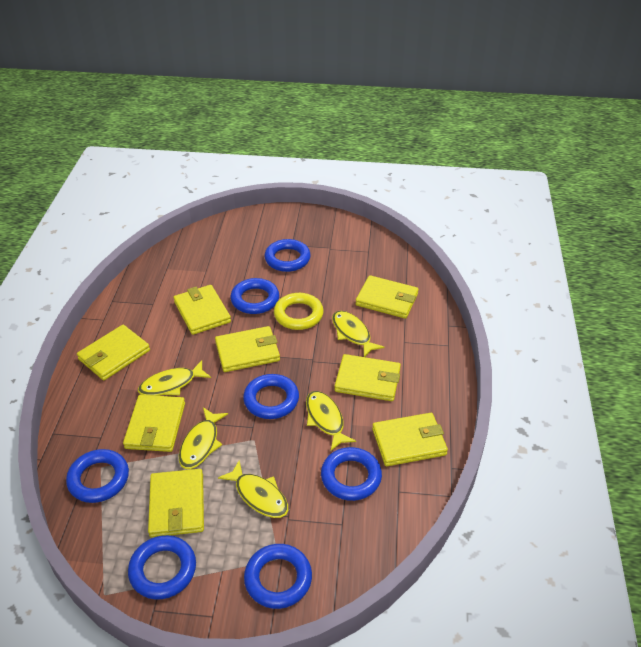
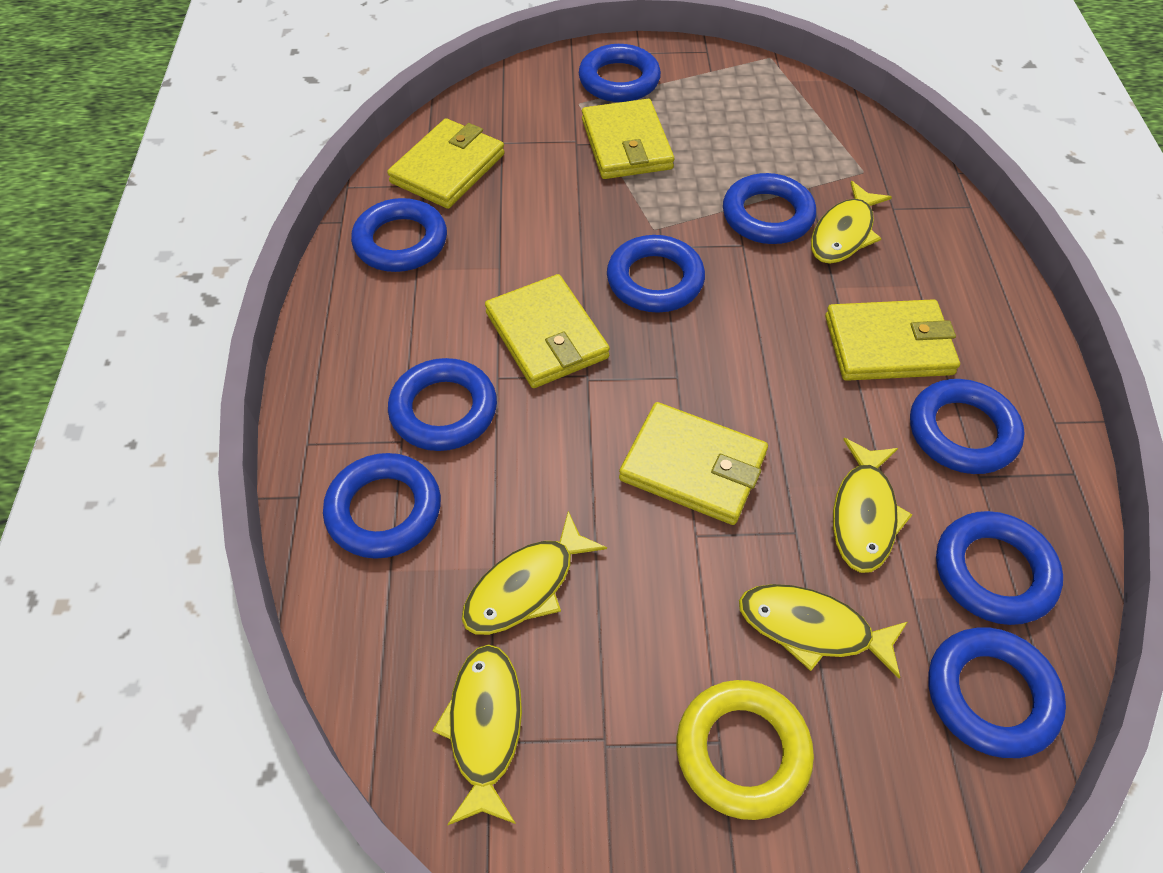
blue ring: [66,449,129,503] [128,535,196,599] [230,278,279,314] [243,374,299,419] [244,544,312,609] [265,239,311,272] [321,447,382,501] = 7 -> [323,453,441,559] [351,198,447,272] [388,358,497,451] [579,44,661,102] [607,235,705,313] [723,173,816,244] [910,379,1025,474] [928,627,1066,758] [936,511,1063,625] = 9
yellow wallet: [77,325,150,381] [123,395,185,452] [148,469,204,537] [173,285,231,335] [215,326,280,372] [334,354,401,401] [356,275,419,319] [372,413,448,466] = 8 -> [387,118,505,209] [485,274,610,388] [582,99,674,179] [619,402,768,525] [825,299,960,381] = 5

